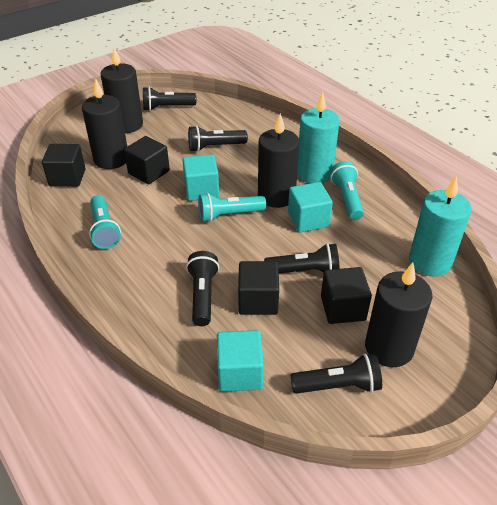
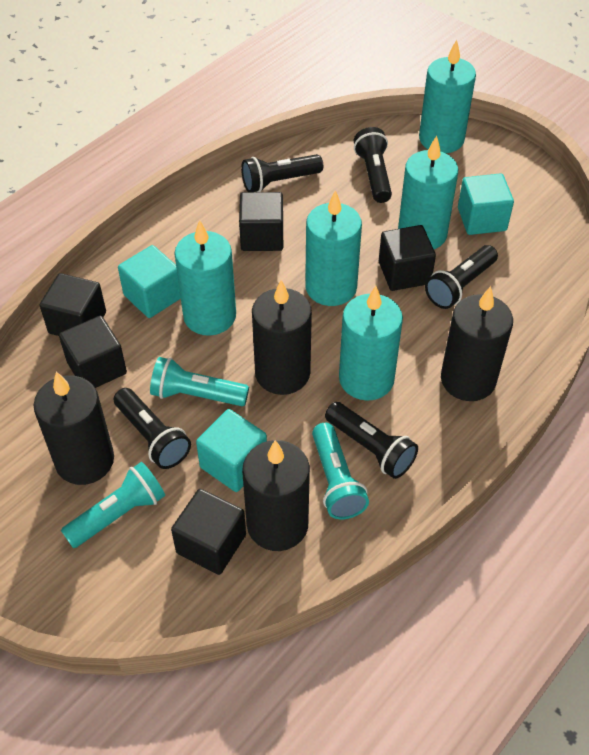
black cube: [42,144,85,187] [124,136,170,184] [238,261,279,315] [321,267,372,324] = 4 -> [40,273,106,336] [59,316,127,388] [171,489,246,575] [239,192,283,251] [379,225,436,291] = 5
turquoise candle: [297,92,340,183] [409,176,472,276] = 2 -> [174,220,236,336] [305,190,362,306] [339,286,403,401] [398,136,458,249] [419,40,476,153] = 5

